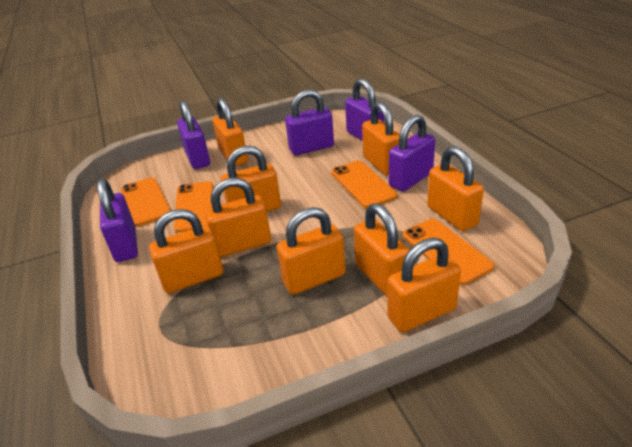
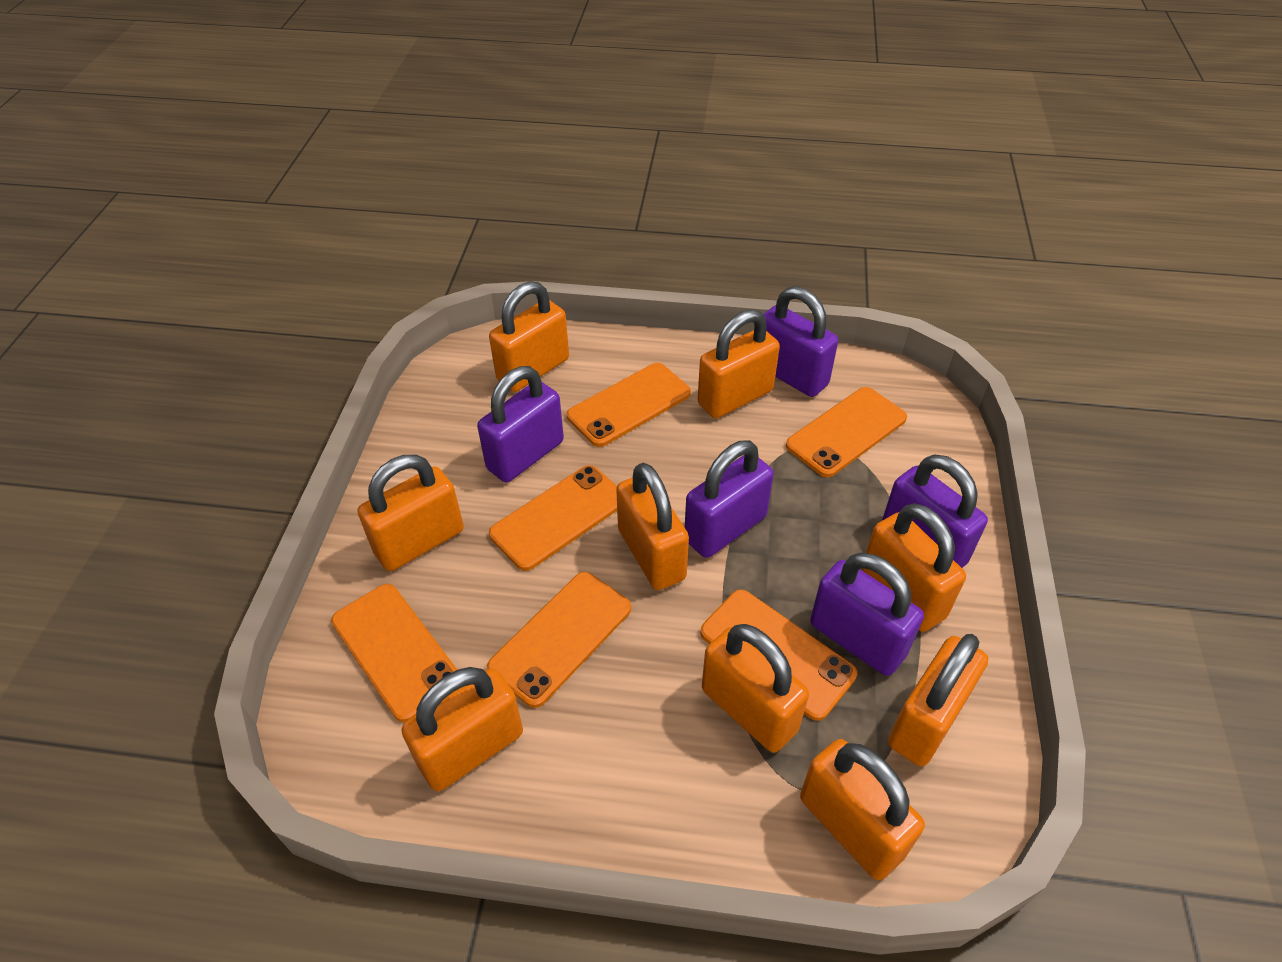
orange phone: [121,178,171,226] [174,181,213,233] [331,161,397,208] [403,219,494,285] = 4 -> [331,584,457,722] [487,572,631,708] [489,465,617,571] [567,363,691,447] [700,590,857,721] [786,387,907,477] = 6

